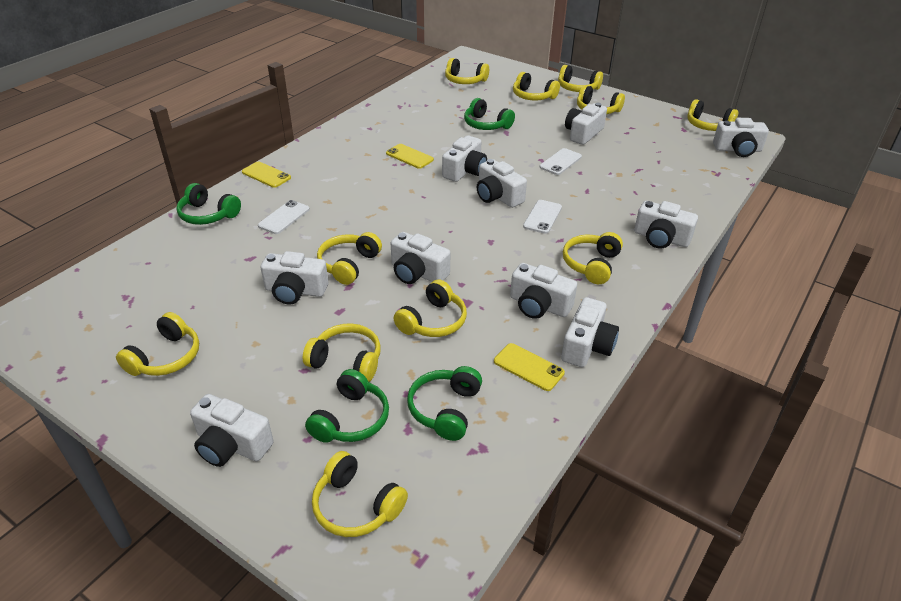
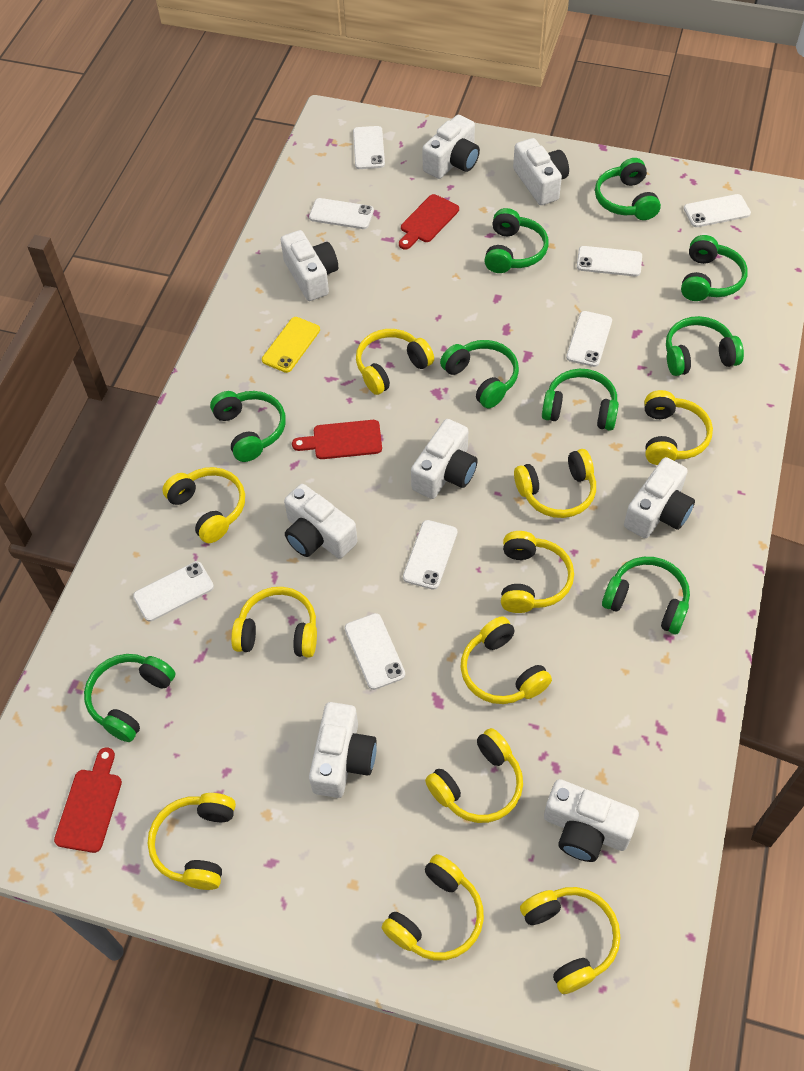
green headphones: [176,183,241,225] [305,369,389,443] [407,366,482,441] [464,98,515,130] = 4 -> [84,654,176,742] [210,391,286,462] [440,340,519,409] [484,208,549,273] [542,369,619,431] [595,158,661,220] [602,557,690,634] [666,316,744,376] [681,235,748,301] = 9
red cutting board: none = 0 -> [54,747,122,853] [292,420,382,459] [399,194,459,250] = 3
white camera: [190,394,274,467] [261,251,328,305] [391,232,450,284] [442,135,487,182] [477,159,527,208] [510,263,577,319] [561,297,619,367] [565,103,607,145] [634,201,698,249] [713,118,769,157] = 10 -> [281,230,338,301] [284,484,358,559] [309,702,377,798] [411,419,478,499] [422,115,480,179] [513,138,569,205] [544,779,639,862] [624,457,695,538] = 8
white phone: [258,200,310,234] [523,200,562,234] [540,148,582,175] = 3 -> [133,561,214,622] [309,198,374,229] [345,613,405,690] [353,126,385,169] [403,520,458,590] [566,311,612,367] [577,246,642,277] [684,194,751,227] = 8
yellow phone: [242,162,291,188] [386,144,434,169] [494,343,565,391] = 3 -> [262,317,320,373] = 1

